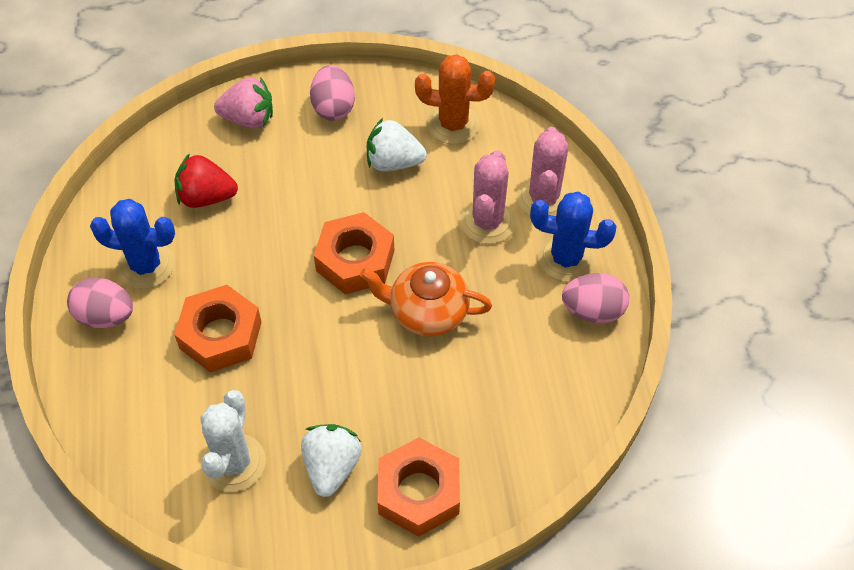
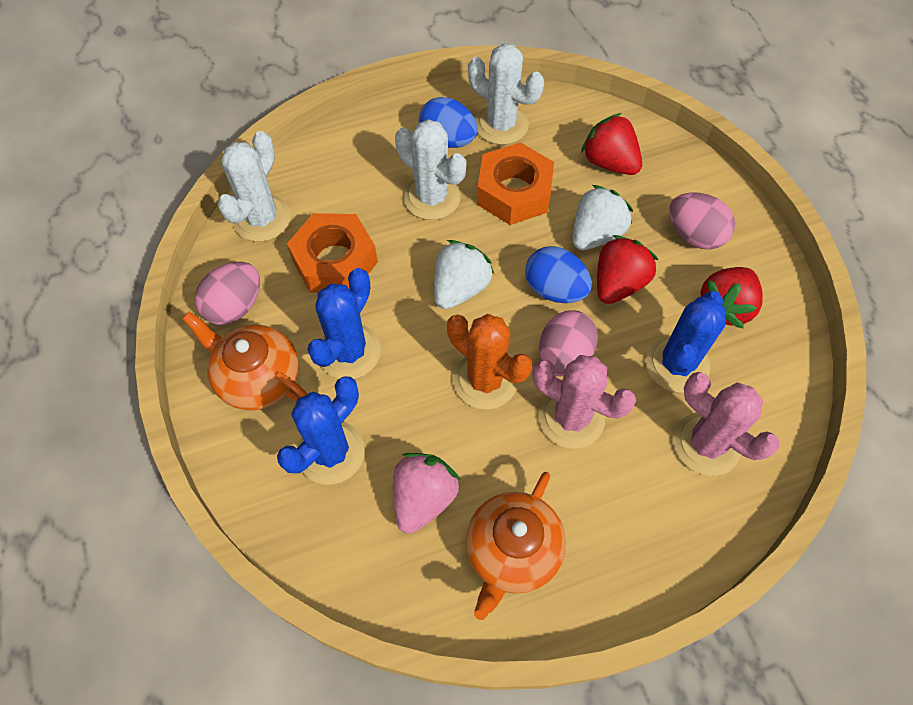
blue cactus: [90,199,175,289] [530,192,616,282] = 2 -> [277,376,365,485] [307,268,381,379] [646,291,726,393] = 3
blue egg: none = 0 -> [419,97,477,148] [525,246,592,303] = 2
orange nut: [174,285,261,372] [314,212,394,294] [377,437,460,537] = 3 -> [287,213,378,293] [477,142,554,225] = 2
orange teapot: [360,262,492,336] = 1 -> [182,312,307,410] [466,472,566,620] = 2
red strawberry: [175,153,238,208] = 1 -> [581,113,642,175] [597,235,658,304] [701,267,763,328] = 3
white cactus: [201,390,266,492] = 1 -> [217,131,291,242] [395,119,466,220] [468,44,544,145] = 3

